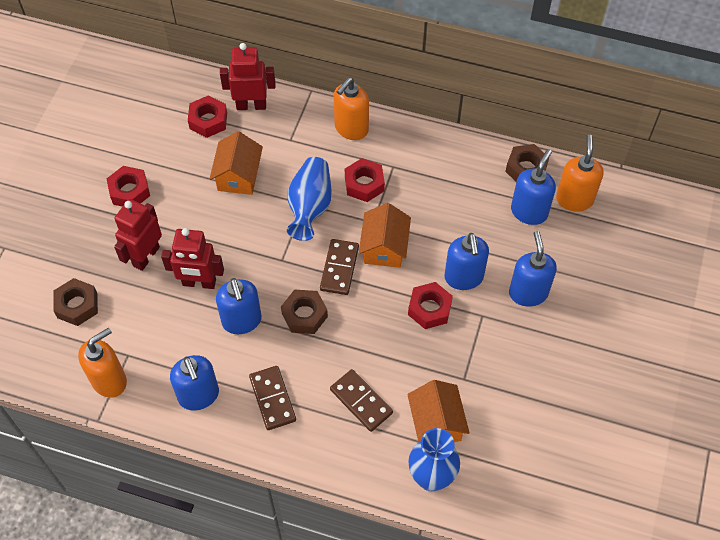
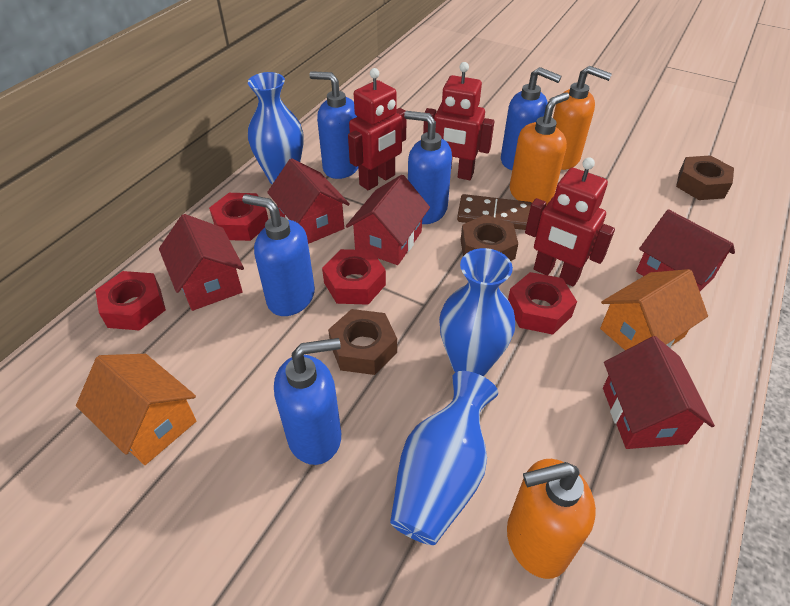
blue vase: [287,157,332,241] [408,428,460,491] = 2 -> [248,72,303,184] [390,371,498,545] [439,248,515,376] = 3
brown domino: [249,366,296,430] [320,239,359,295] [330,369,393,432] = 3 -> [457,194,532,230] = 1
orange house: [210,131,263,195] [359,203,411,268] [407,380,470,442] = 3 -> [76,354,197,465] [600,269,708,350] = 2
red house: none = 0 -> [159,214,244,311] [267,158,350,244] [346,175,430,265] [603,336,715,449] [636,209,735,291] = 5

